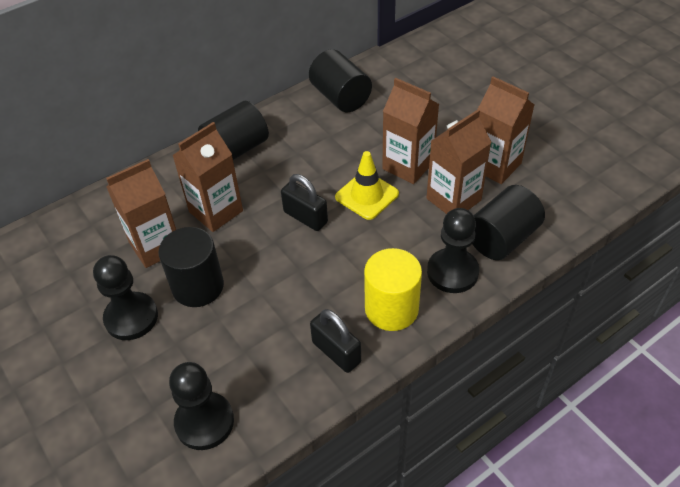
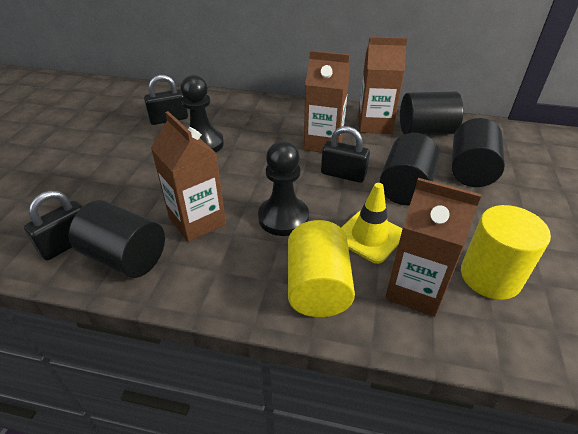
black padlock: [281,174,328,231] [310,309,361,373] = 2 -> [24,191,82,260] [144,75,188,125] [321,126,370,183] = 3
black pawn: [93,255,158,340] [169,362,234,450] [427,208,479,293] = 3 -> [180,75,224,153] [258,141,309,236] = 2
brown carton: [106,159,176,268] [172,122,243,232] [382,78,439,184] [426,109,492,214] [478,76,534,184] = 5 -> [151,111,226,242] [304,50,350,153] [358,36,407,134] [385,178,482,317] = 4
yellow cylinder: [364,248,422,331] = 1 -> [288,220,355,317] [461,205,551,300] = 2

